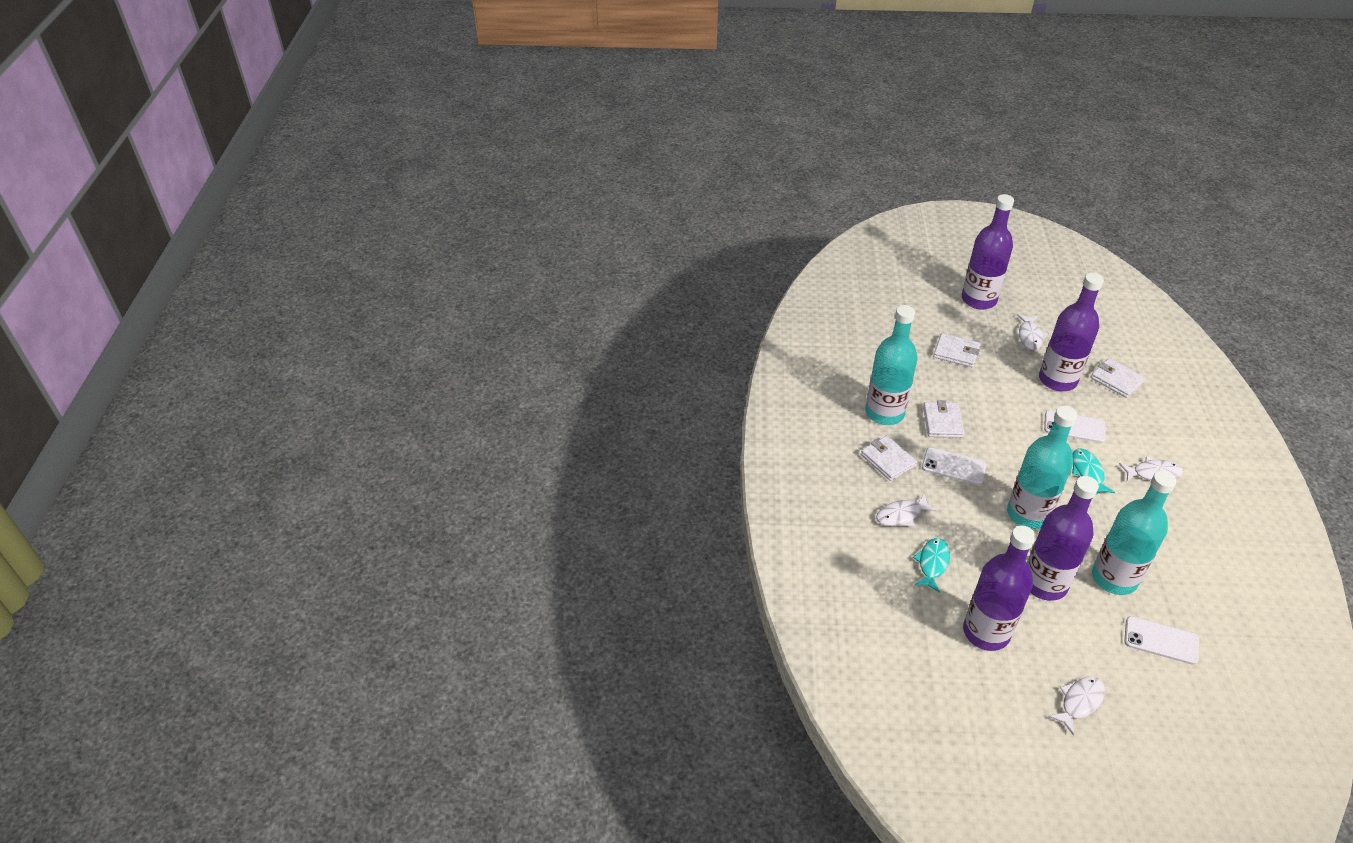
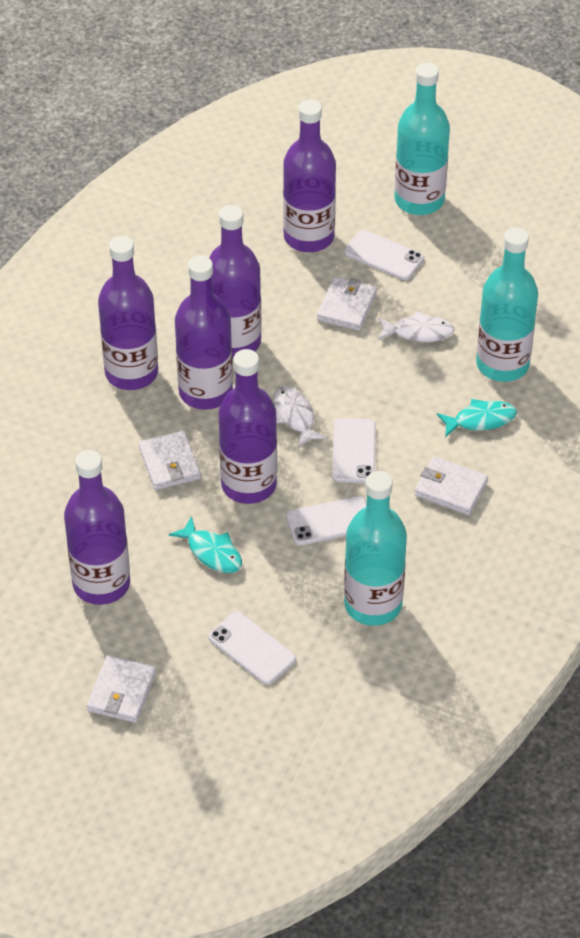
purple bottle: [962,194,1014,309] [963,526,1036,651] [1027,476,1099,601] [1039,273,1104,391] = 4 -> [64,450,130,605] [98,236,158,390] [175,255,233,410] [209,205,262,359] [218,349,277,504] [283,100,336,252] = 6
white fish: [876,494,937,527] [1017,314,1048,350] [1048,676,1105,735] [1119,456,1183,481] = 4 -> [273,386,327,448] [378,311,455,342] = 2
white phone: [922,448,987,485] [1044,410,1106,443] [1124,616,1199,665] = 3 -> [208,612,296,685] [286,496,366,546] [332,418,376,483] [344,230,424,280] = 4

